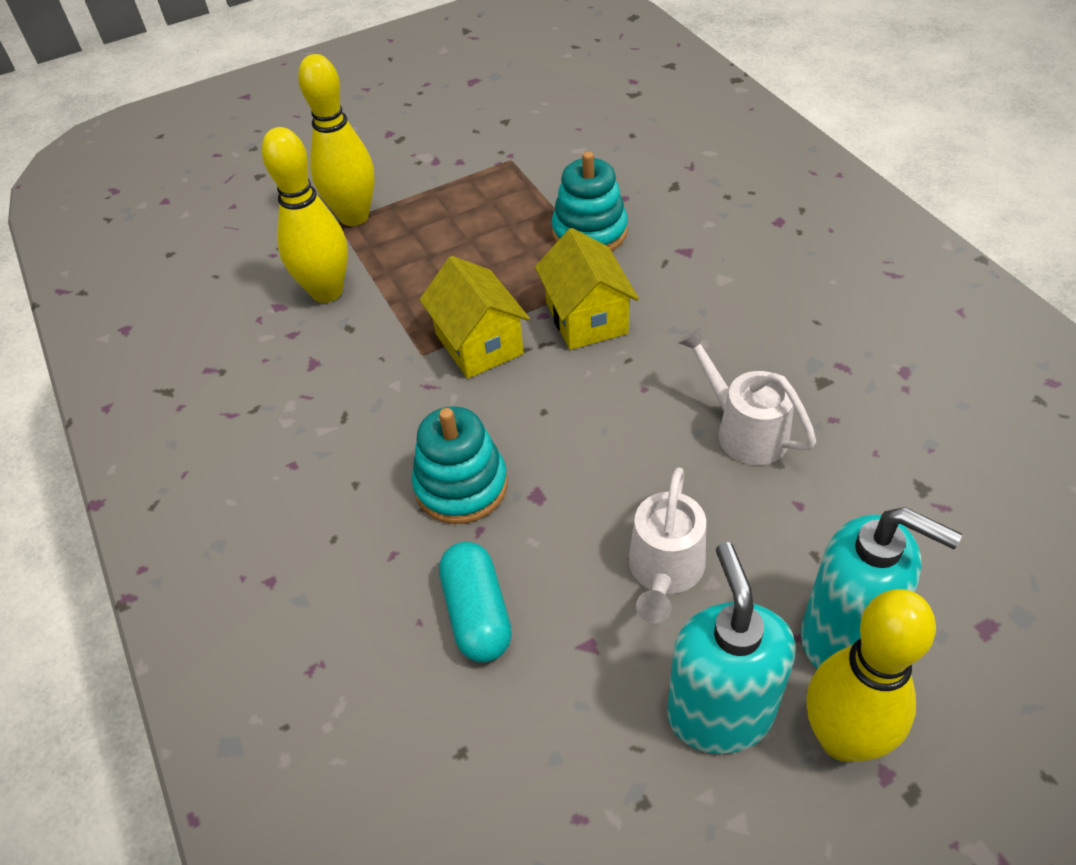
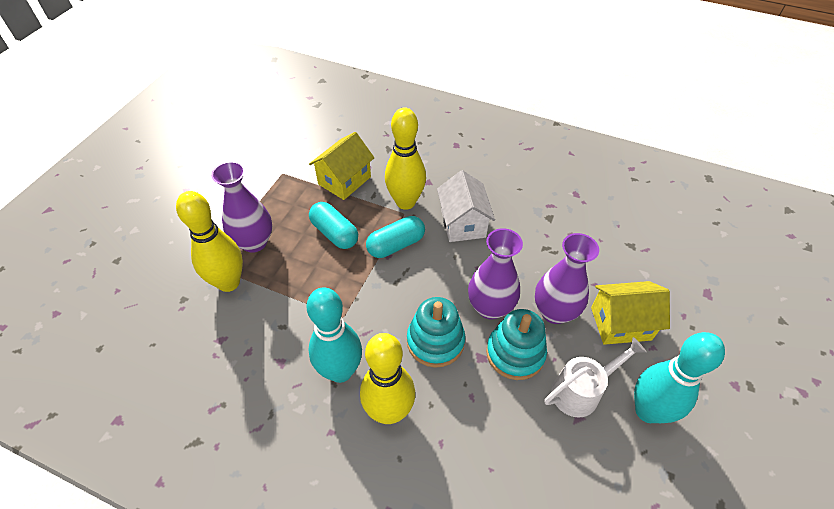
purple vase: none = 0 -> [211,161,272,253] [468,228,523,320] [535,233,599,324] = 3
turquoise bowling pin: none = 0 -> [307,287,362,383] [634,332,725,423] = 2
turquoise capsule: [439,542,512,662] = 1 -> [309,202,358,249] [366,216,425,258] = 2
turquoise soap dispenser: [667,542,796,754] [801,507,962,669] = 2 -> none = 0
white house: none = 0 -> [437,170,495,242] = 1
white watering can: [629,468,706,624] [678,327,816,465] = 2 -> [545,337,647,418] = 1

